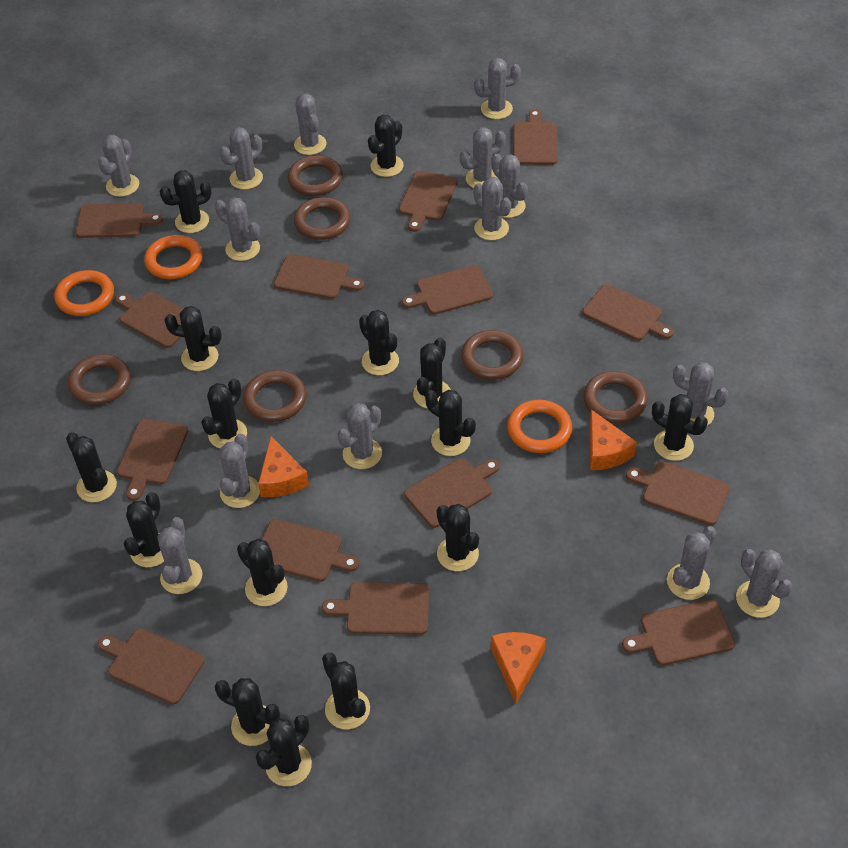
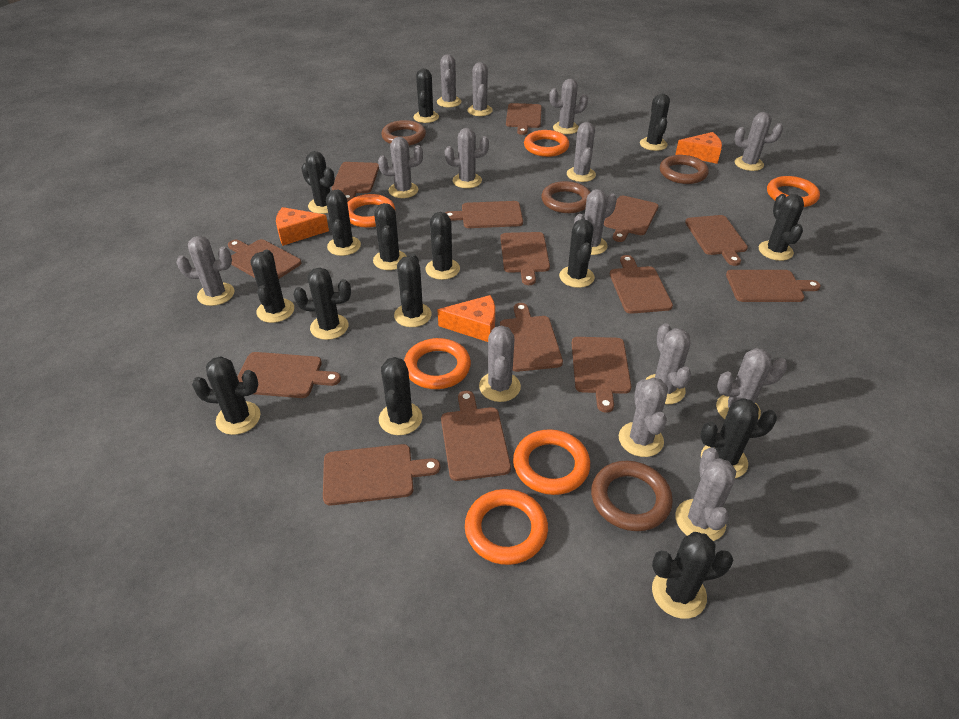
brown ring: [68,354,131,405] [243,370,307,422] [287,155,343,196] [294,197,351,240] [461,330,523,380] [583,371,648,423] = 6 -> [381,120,426,146] [541,181,590,213] [591,461,673,531] [660,155,709,184] = 4
orange ring: [55,270,114,316] [144,235,203,279] [507,400,572,453] = 3 -> [347,194,395,228] [404,338,471,389] [465,489,548,565] [513,429,590,495] [524,130,569,157] [767,176,820,207] = 6

